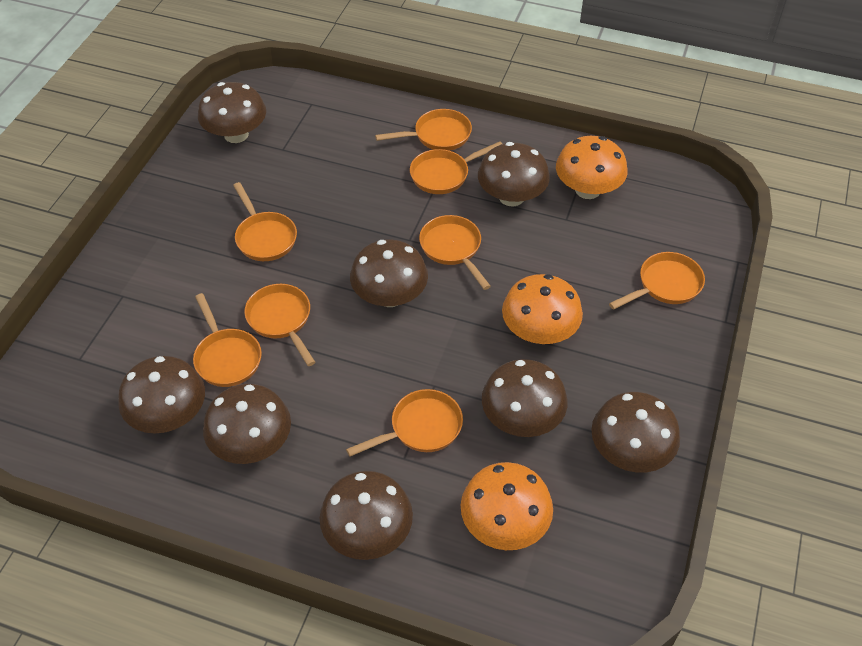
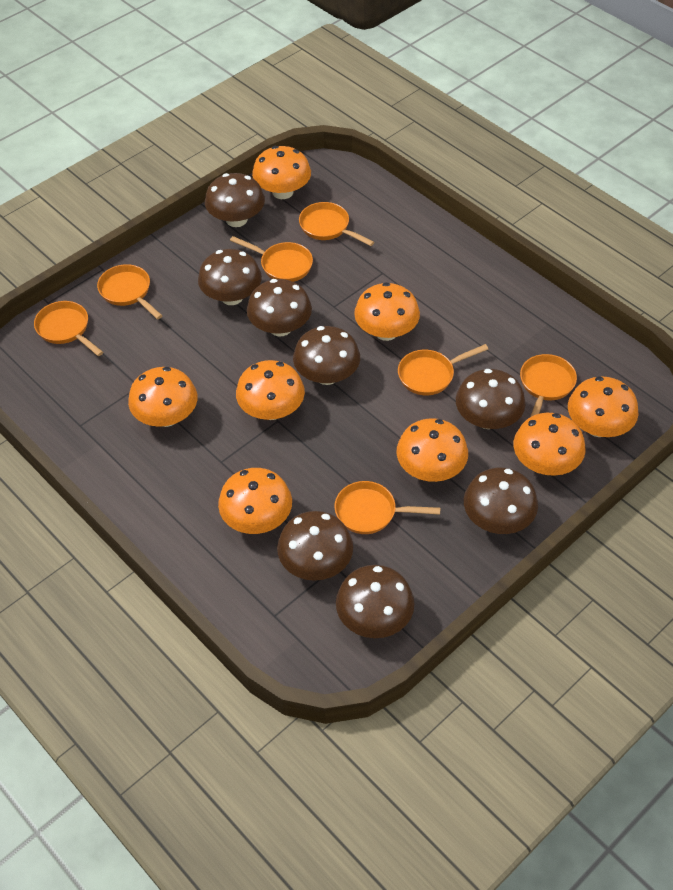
orange mushroom: [461,462,553,550] [502,274,583,344] [556,136,628,199] = 3 -> [128,367,198,427] [218,468,292,534] [236,360,305,420] [252,146,311,199] [354,282,420,341] [396,418,468,482] [514,413,586,476] [568,377,638,437] = 8
orange pan: [193,293,262,387] [233,182,297,261] [244,284,315,366] [346,389,463,456] [375,109,472,151] [410,142,502,194] [419,215,491,290] [609,252,705,310] = 8 -> [34,301,103,356] [97,264,163,319] [230,236,313,282] [299,202,374,246] [334,481,440,534] [398,344,488,396] [520,354,577,417] = 7

